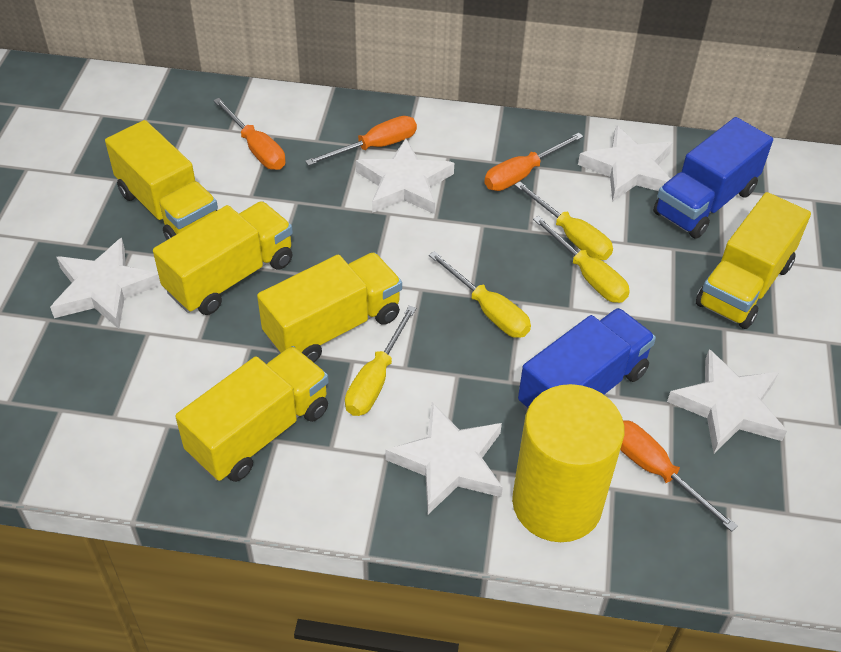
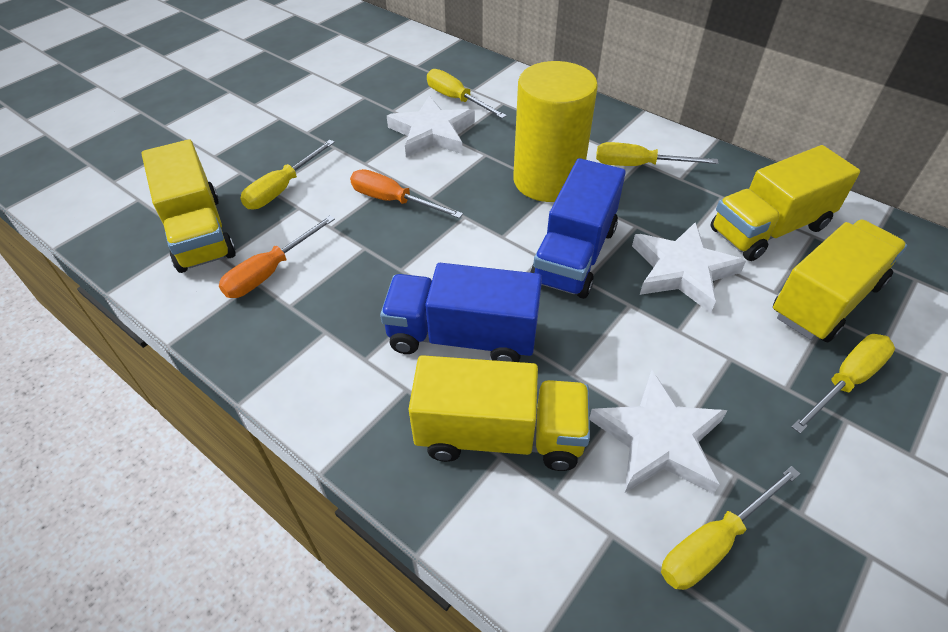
orange screwdriver: [213,98,286,170] [305,116,417,166] [484,133,583,191] [620,420,738,532] = 4 -> [219,215,335,298] [350,169,463,219] = 2
white star: [50,238,161,329] [356,138,454,214] [385,402,503,514] [578,125,672,202] [667,349,787,453] = 5 -> [387,96,475,157] [590,370,728,494] [632,222,746,313] = 3
yellow screwdriver: [345,306,416,416] [429,251,531,338] [515,182,613,260] [533,216,630,303] = 4 -> [240,140,335,210] [427,69,507,119] [596,142,718,166] [661,466,800,590] [791,334,895,433] = 5
yellow truck: [105,120,218,240] [153,201,293,315] [175,346,329,482] [257,252,402,362] [696,192,811,329] = 5 -> [142,139,236,273] [408,355,590,471] [710,145,860,261] [773,220,907,342] = 4

